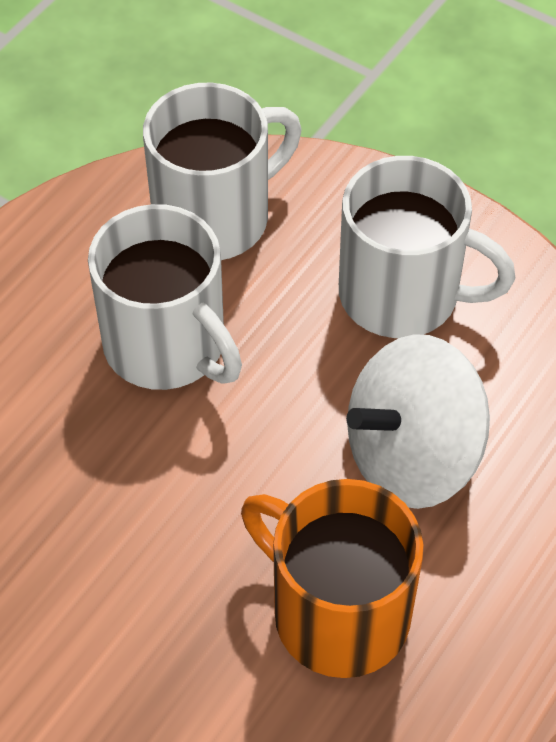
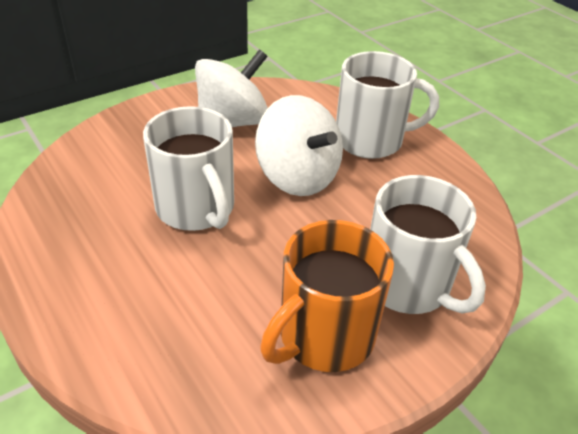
white spinning top: [346,334,490,509] = 1 -> [195,49,268,127] [255,95,343,196] = 2

